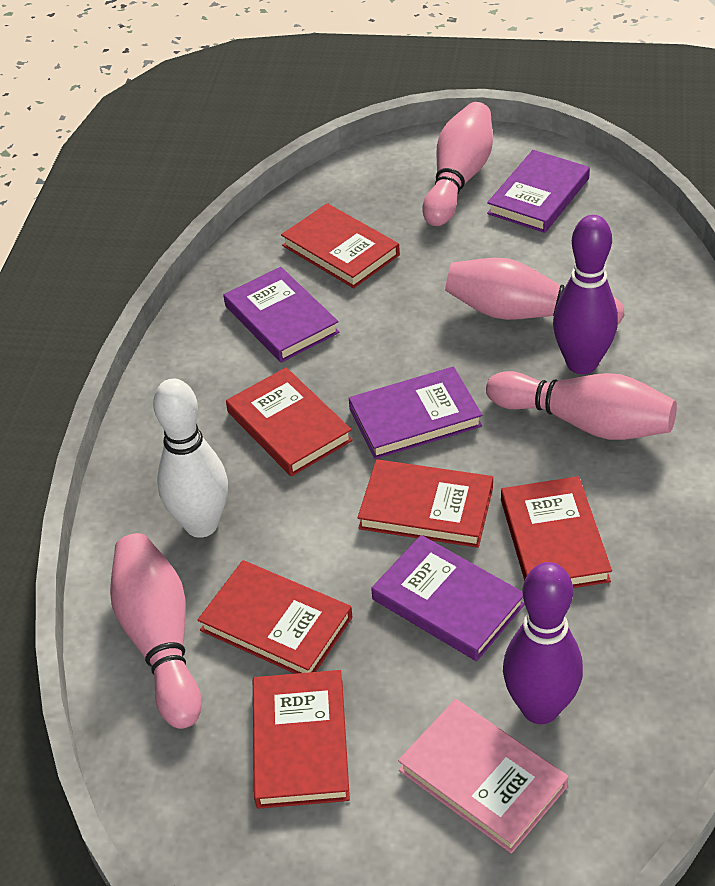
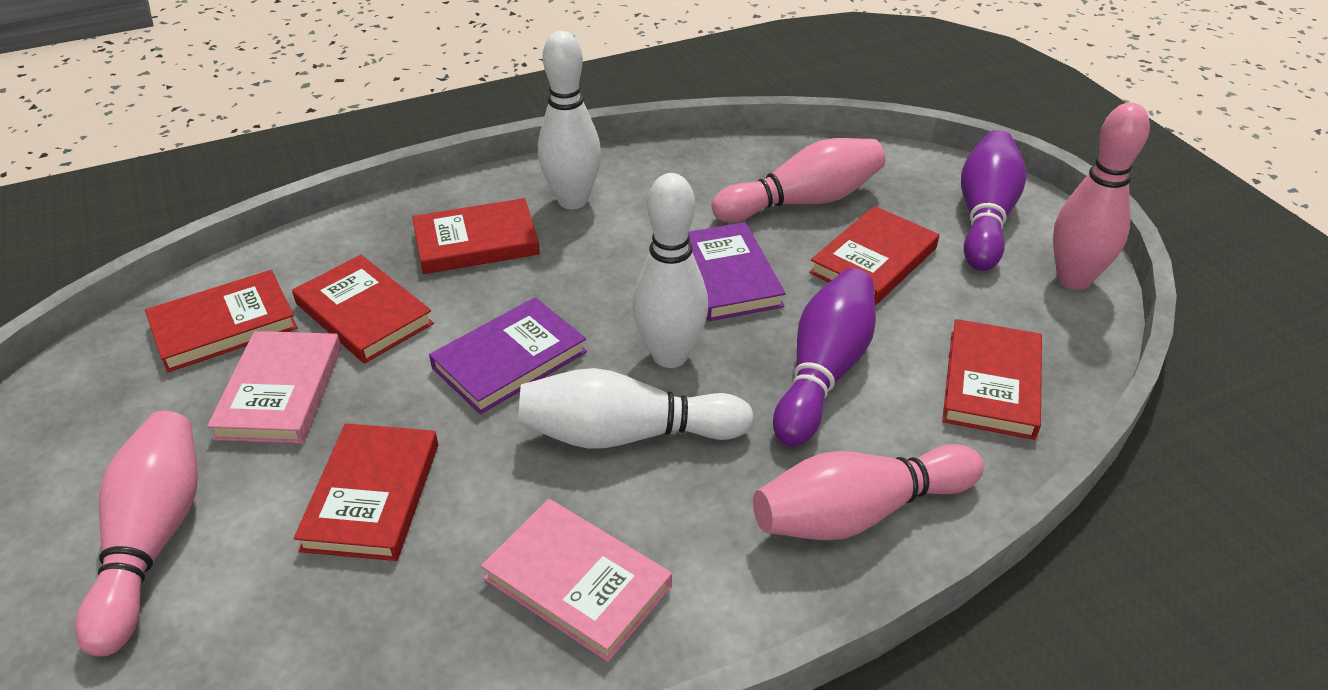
pink book: [398,699,568,854] = 1 -> [207,331,341,444] [481,499,672,662] = 2
purple book: [224,267,339,363] [349,367,482,459] [371,535,525,661] [487,150,590,233] = 4 -> [429,297,587,414] [689,222,786,321] = 2
white bowling pin: [153,379,228,538] = 1 -> [518,368,754,449] [538,31,601,209] [633,173,708,368] = 3

